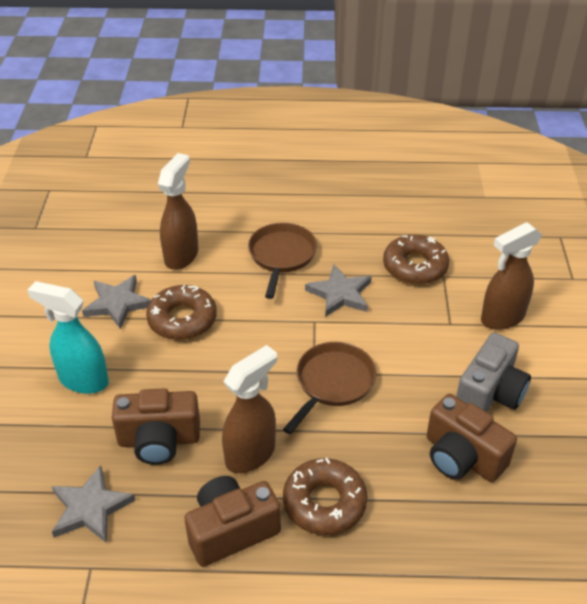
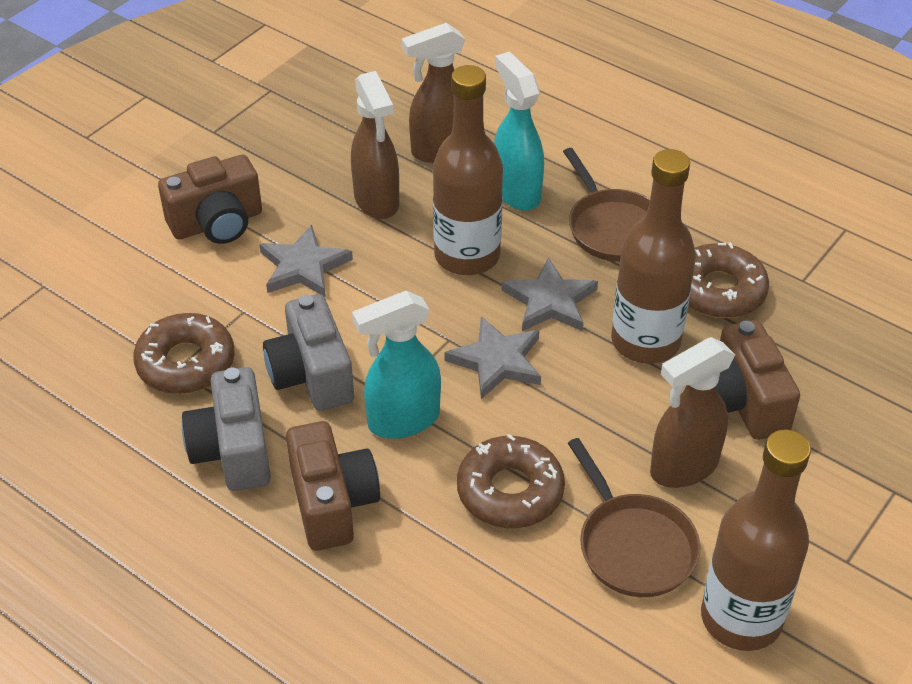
brown bottle: none = 0 -> [433,65,503,275] [611,149,696,364] [701,429,811,651] = 3
grey camera: [456,333,531,412] = 1 -> [182,367,271,491] [263,294,354,411] = 2
turquoise spray bottle: [27,281,109,394] = 1 -> [352,290,441,439] [494,52,544,211] = 2

